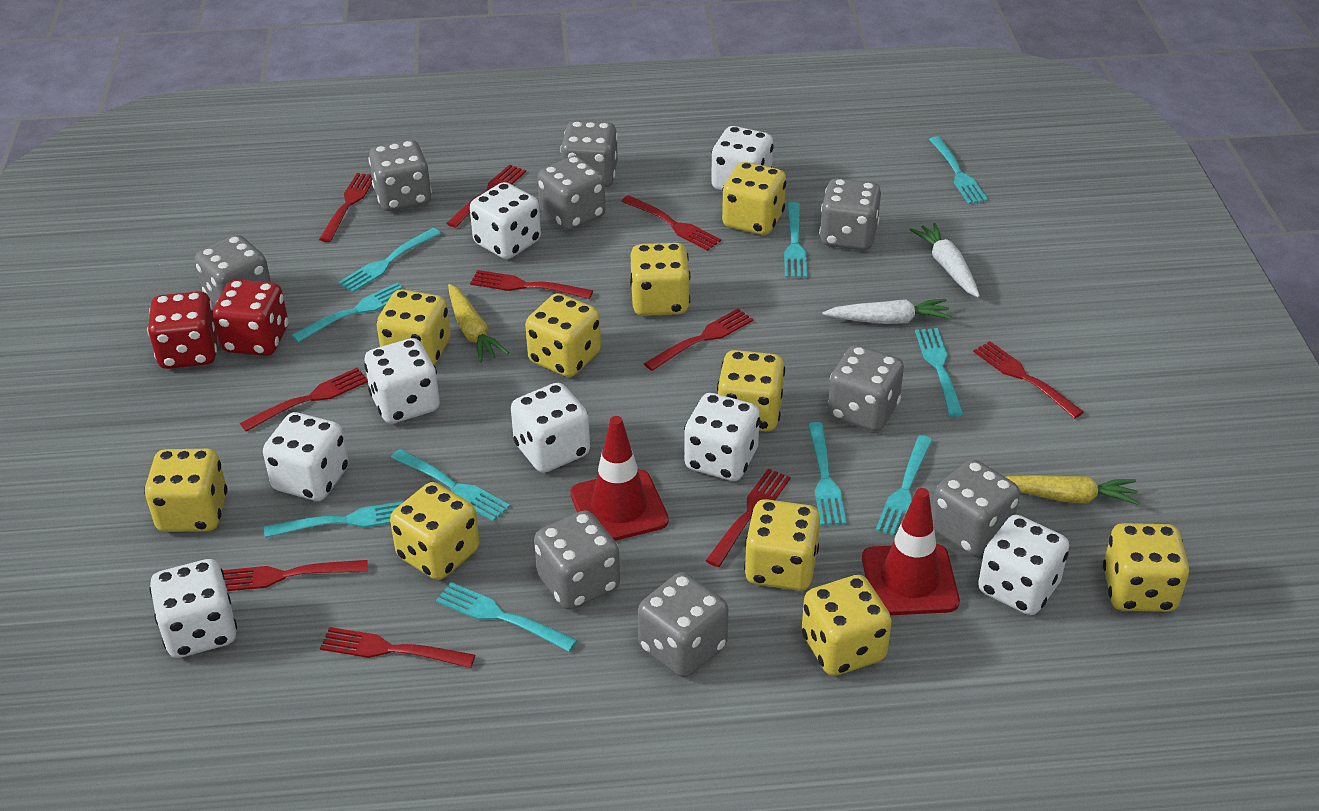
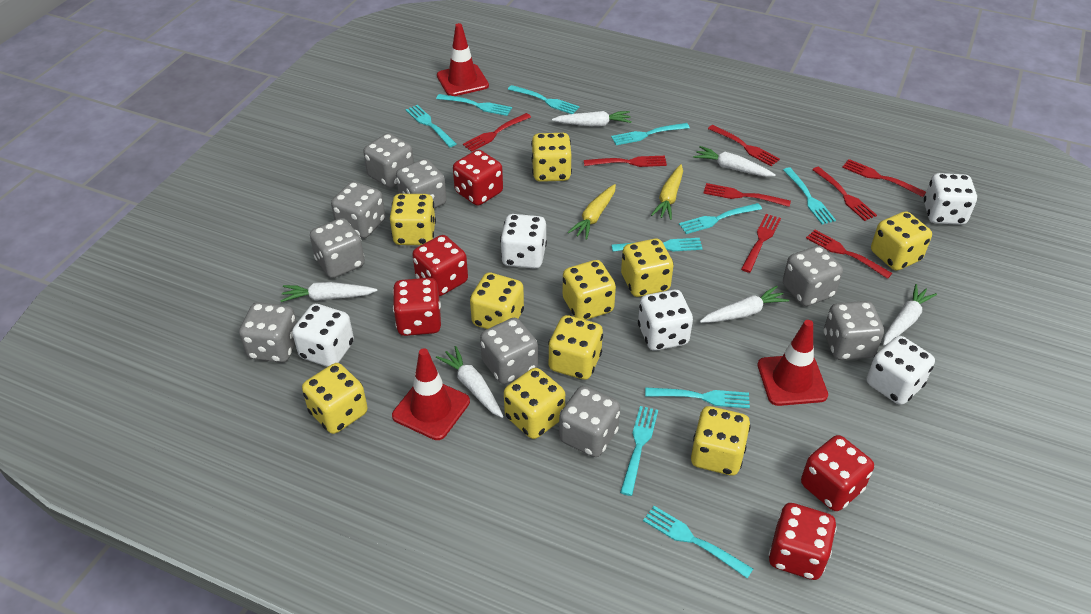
red dice: [147,291,217,369] [213,279,288,356] = 2 -> [393,278,441,336] [413,235,468,296] [453,150,503,206] [768,503,837,580] [801,435,874,511] = 5
red fork: [223,560,368,591] [240,368,368,432] [319,173,372,242] [320,627,475,668] [446,165,526,228] [470,270,593,299] [621,195,721,251] [644,309,753,371] [706,469,791,567] [973,341,1084,419] = 10 -> [463,113,531,152] [584,156,667,167] [703,183,791,207] [708,125,780,166] [741,214,781,273] [806,230,892,279] [812,167,877,221] [842,159,926,197] = 8
red traffic cone: [570,416,669,541] [862,488,960,615] = 2 -> [392,348,470,440] [437,23,489,96] [758,320,828,406] = 3
white carrot: [822,299,952,324] [910,223,980,297] = 2 -> [281,282,378,302] [436,346,503,418] [552,111,632,126] [693,146,776,177] [700,286,789,323] [883,284,937,346] = 6
white dice: [149,559,237,658] [263,412,349,501] [364,338,440,423] [470,182,541,259] [511,383,590,473] [684,393,760,481] [711,126,774,190] [978,515,1069,615] = 8 -> [292,304,354,367] [500,214,547,269] [638,290,693,351] [867,336,935,405] [924,173,977,225] = 5

